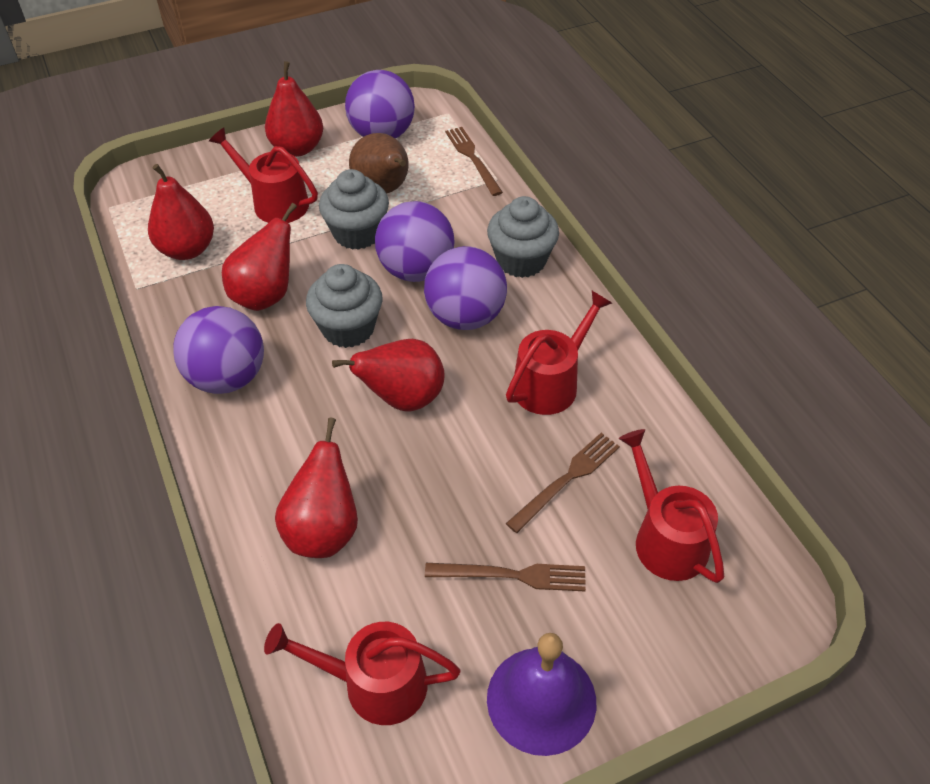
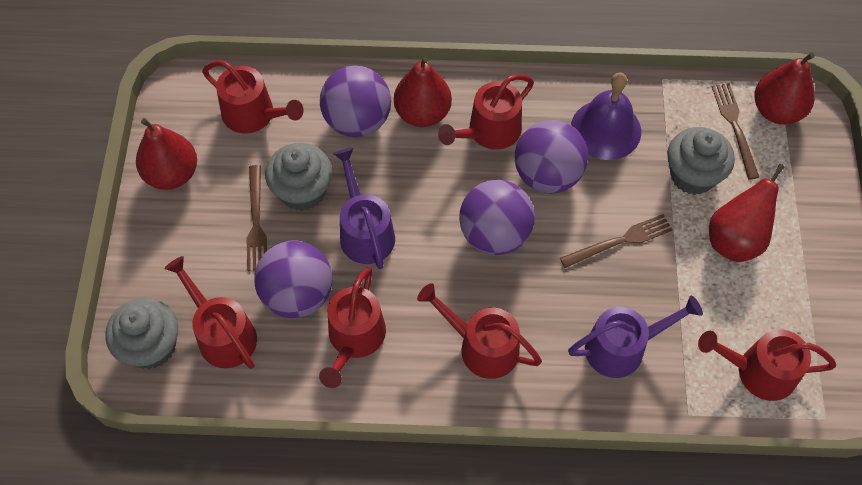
brown pear: [349,133,409,194] = 1 -> none = 0
purple watering can: none = 0 -> [333,148,395,269] [568,296,703,378] = 2
red pear: [148,164,214,260] [222,203,297,311] [265,61,323,157] [275,418,358,558] [332,339,444,412] = 5 -> [136,118,197,190] [394,56,452,127] [709,164,784,262] [754,53,815,124] = 4
red watering can: [209,127,318,223] [264,622,460,725] [506,291,612,415] [619,429,724,583] = 4 -> [164,256,257,369] [202,60,304,133] [319,268,386,388] [417,283,542,379] [438,74,534,150] [698,329,836,401] = 6

